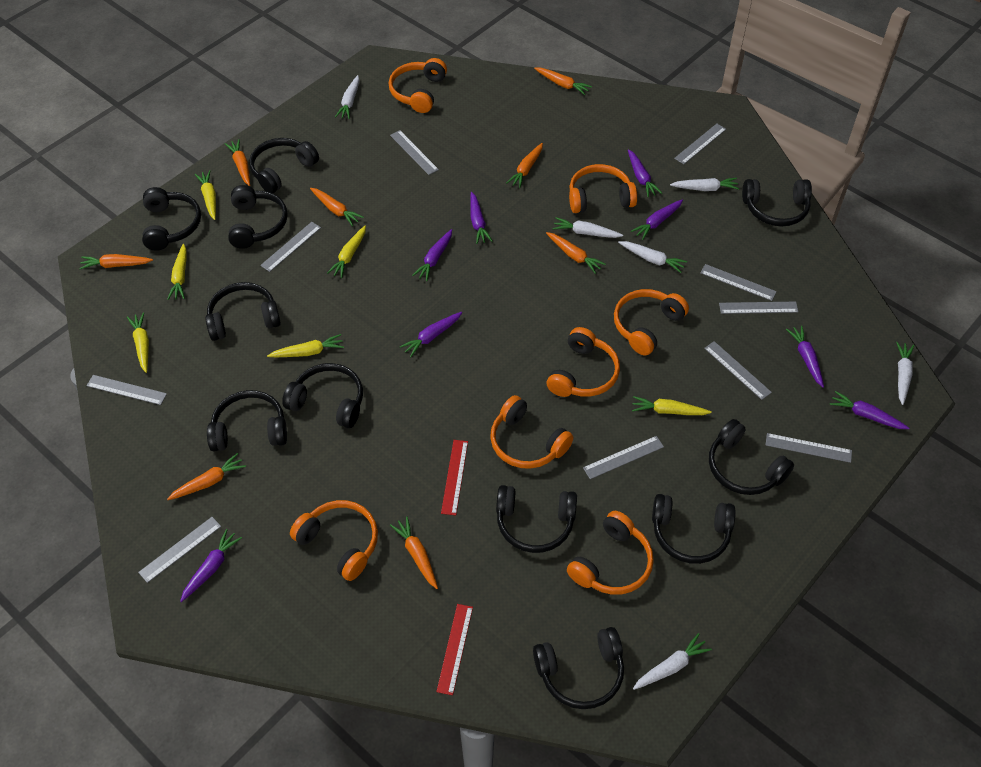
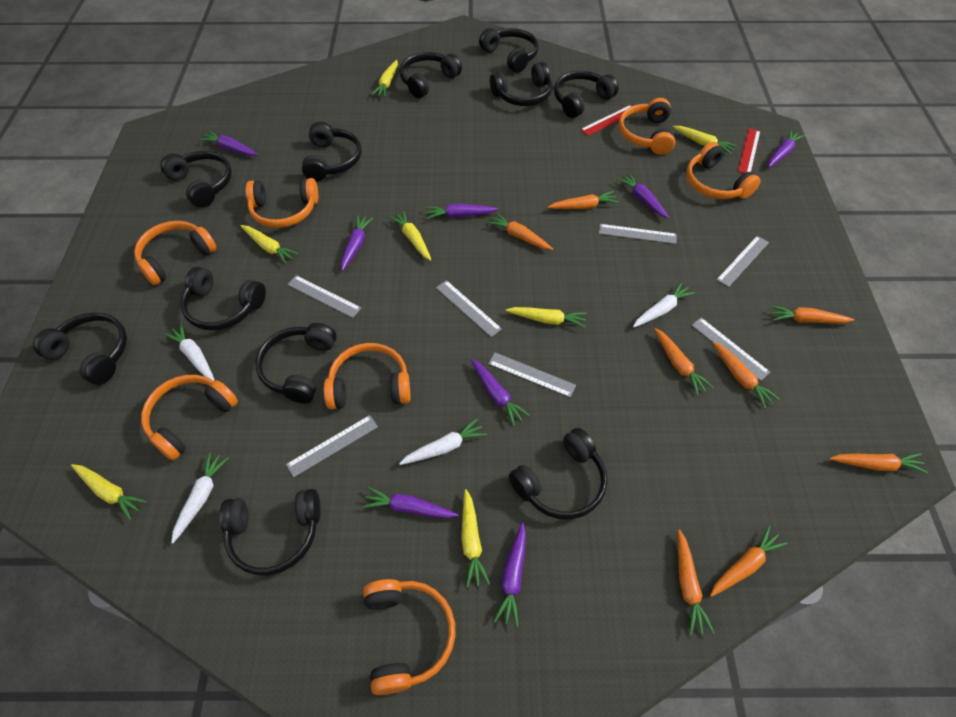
grey ruler: [86,375,167,405] [138,517,221,583] [260,222,321,272] [390,130,439,175] [583,436,664,479] [674,124,726,164] [700,264,777,301] [704,341,772,400] [719,302,798,314] [765,433,852,463] = 10 -> [286,415,378,477] [287,275,361,318] [436,280,502,337] [488,353,576,397] [599,224,677,244] [691,318,770,381] [716,236,769,287] = 7
white carrot: [335,75,359,119] [553,217,623,238] [618,241,687,273] [633,633,712,690] [670,178,739,191] [896,342,914,405] = 6 -> [164,324,215,381] [171,452,229,544] [399,418,487,465] [633,282,695,328] = 4
yellow carrot: [127,312,149,373] [167,244,187,300] [195,170,216,220] [267,334,344,357] [327,226,366,278] [632,396,712,415] = 6 -> [71,464,147,520] [240,225,298,264] [372,60,398,97] [389,210,431,261] [461,489,490,588] [506,307,587,328] [672,126,737,155] = 7

